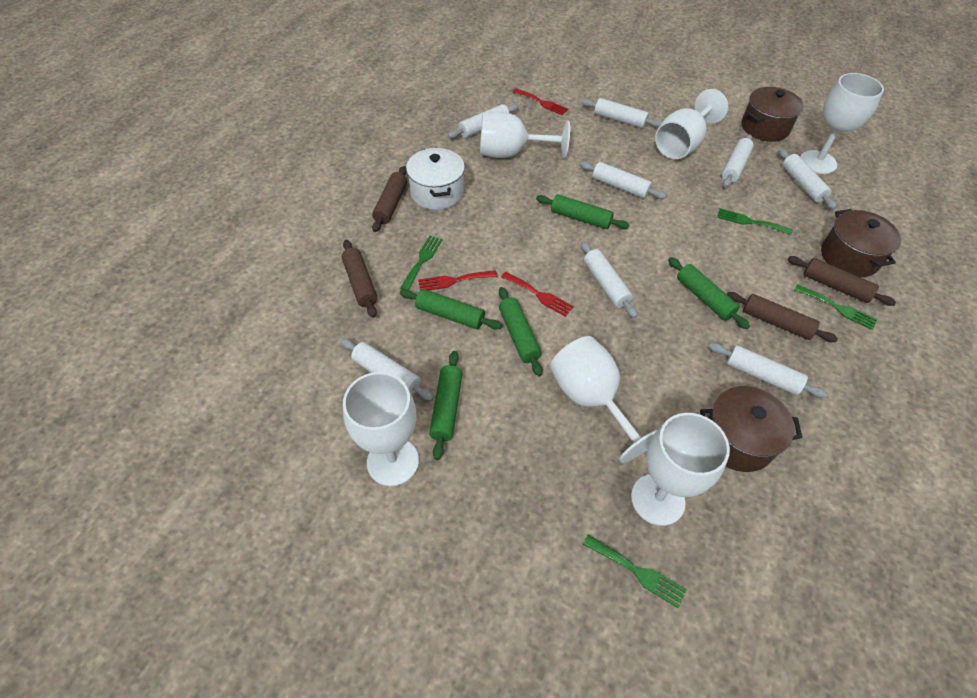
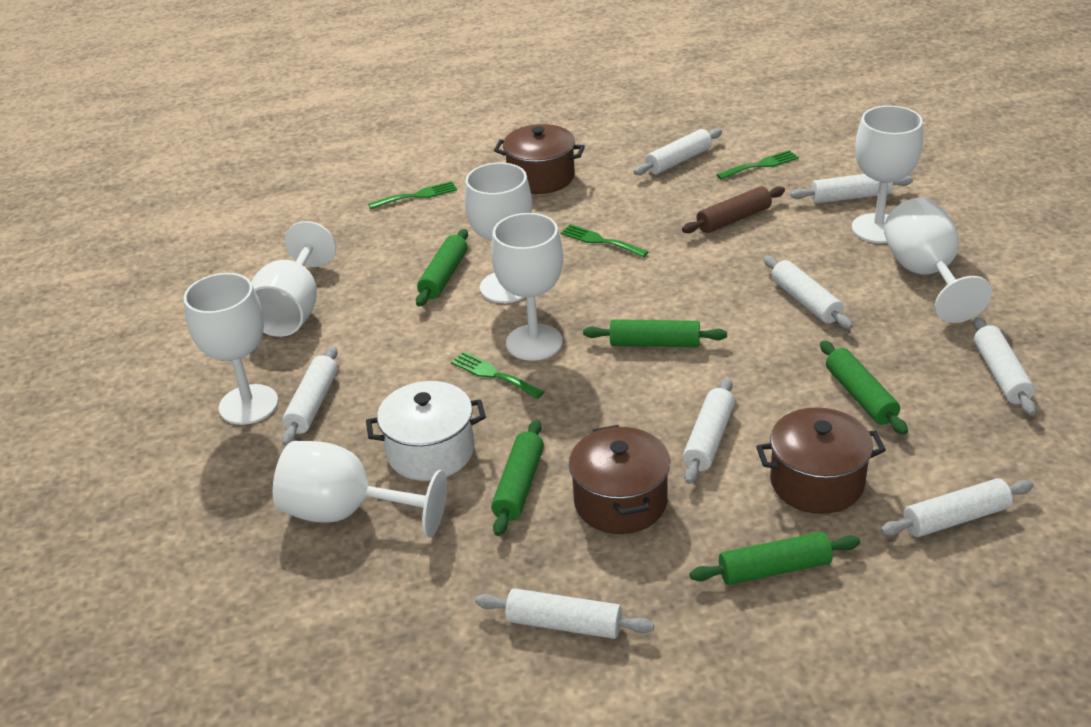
brown rolling pin: [342,240,378,318] [372,166,407,232] [727,292,838,342] [787,256,896,306] = 4 -> [682,186,785,233] = 1
red fork: [418,270,497,290] [501,272,574,317] [512,88,568,115] = 3 -> none = 0
white goblet: [343,372,419,486] [480,112,570,158] [550,336,657,463] [631,413,730,526] [655,89,728,159] [801,73,884,174] = 6 -> [184,273,278,425] [251,221,336,337] [273,441,447,537] [464,163,532,303] [491,213,563,361] [852,105,923,243] [884,198,992,323] = 7

